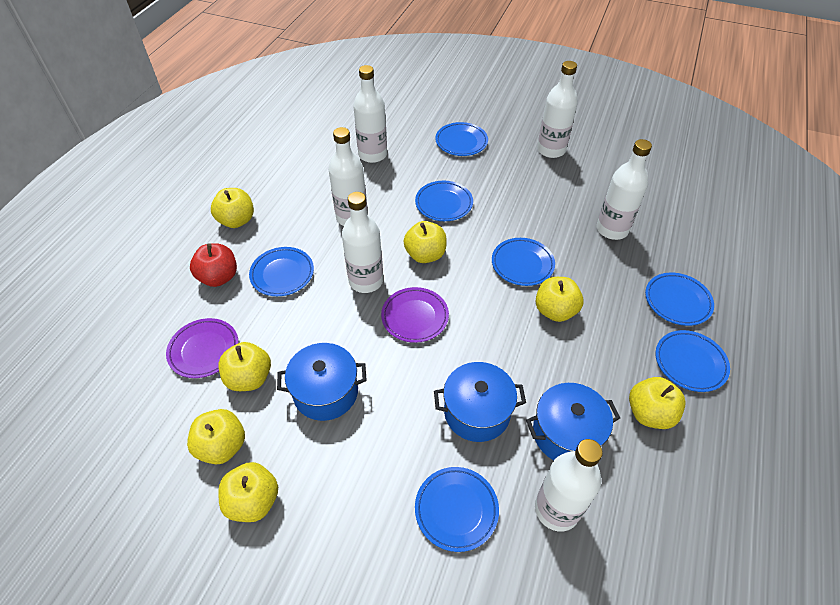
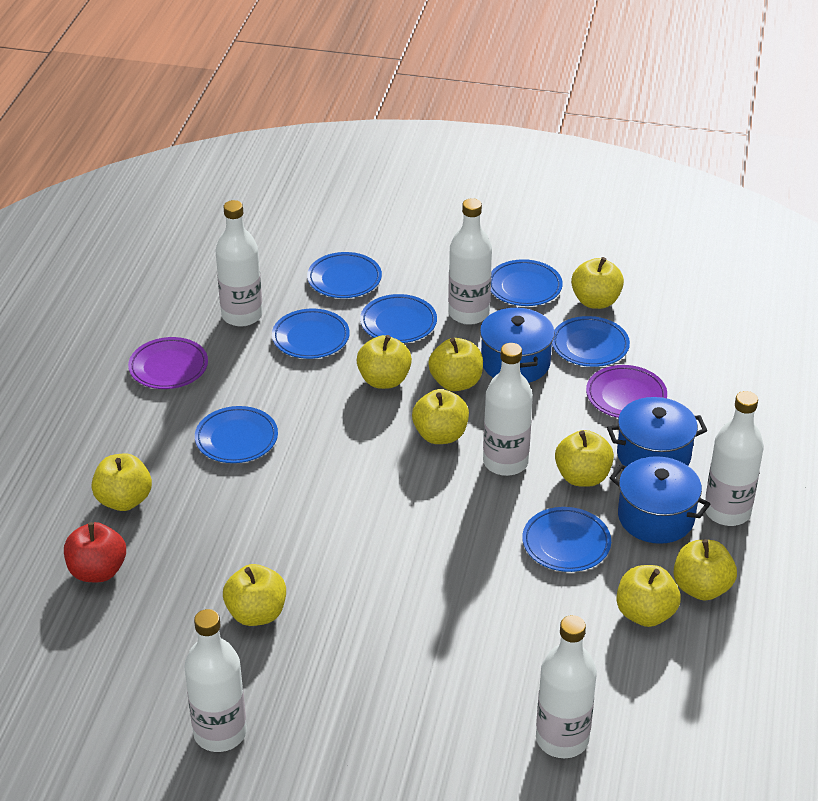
yellow apple: [187,409,245,464] [211,188,254,228] [218,342,271,391] [218,462,278,522] [404,221,447,263] [536,277,584,322] [629,377,686,429] = 7 -> [92,453,152,511] [223,564,286,626] [357,335,412,389] [412,389,469,444] [428,338,483,391] [555,430,614,487] [571,257,624,309] [616,565,681,627] [673,539,737,601] = 9

